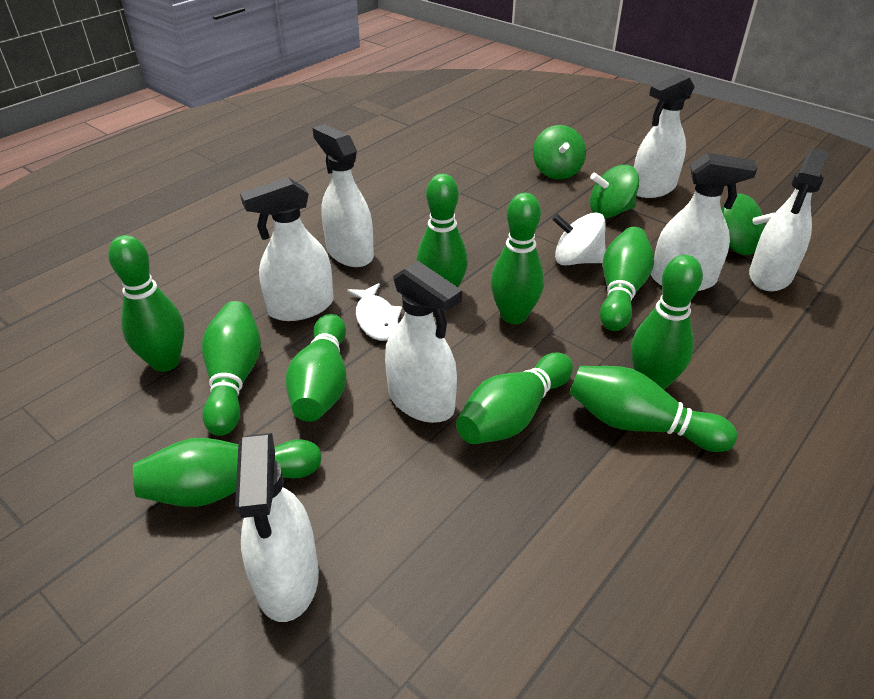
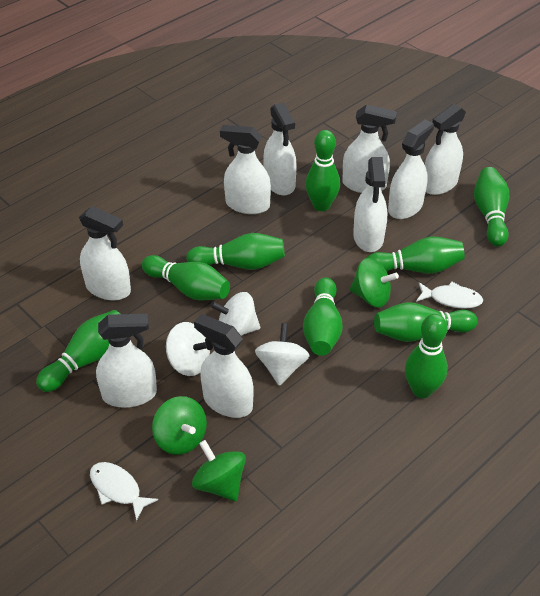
green bowling pin: [108,235,184,372] [133,438,322,507] [202,301,261,436] [286,314,347,422] [416,174,468,287] [456,352,573,444] [491,193,544,324] [569,366,737,452] [600,227,654,331] [631,255,703,390] = 10 -> [36,310,120,392] [142,255,230,301] [186,233,285,270] [303,277,343,356] [305,130,340,211] [367,237,465,274] [374,302,478,342] [405,314,448,398] [474,167,509,247] = 9
white fish: [347,283,402,341] = 1 -> [90,462,158,521] [416,282,483,309] = 2
white spinning top: [552,213,606,265] = 1 -> [166,322,210,376] [210,292,260,336] [255,323,310,386] = 3
white spray bottle: [235,433,319,622] [240,177,334,321] [313,124,374,267] [385,261,462,423] [634,74,695,198] [651,153,758,291] [749,148,829,291] = 7 -> [79,206,131,300] [96,314,157,408] [194,314,254,418] [220,125,271,214] [263,102,297,195] [342,105,397,193] [353,157,387,252] [388,120,434,219] [425,104,466,195] = 9

